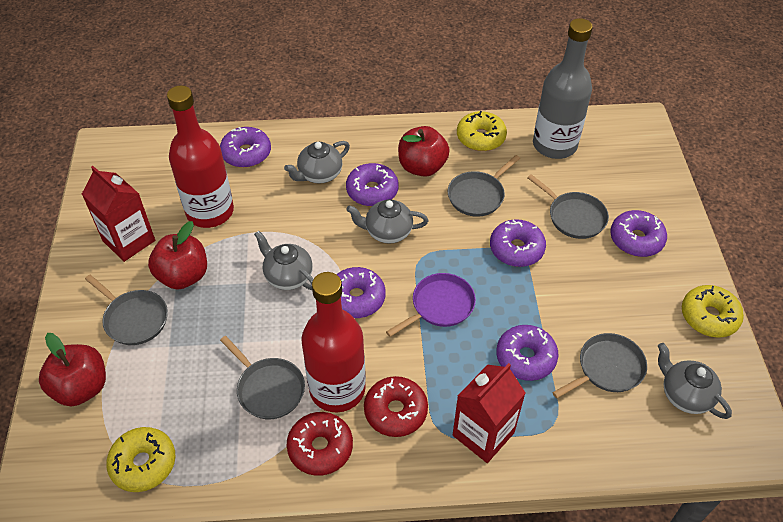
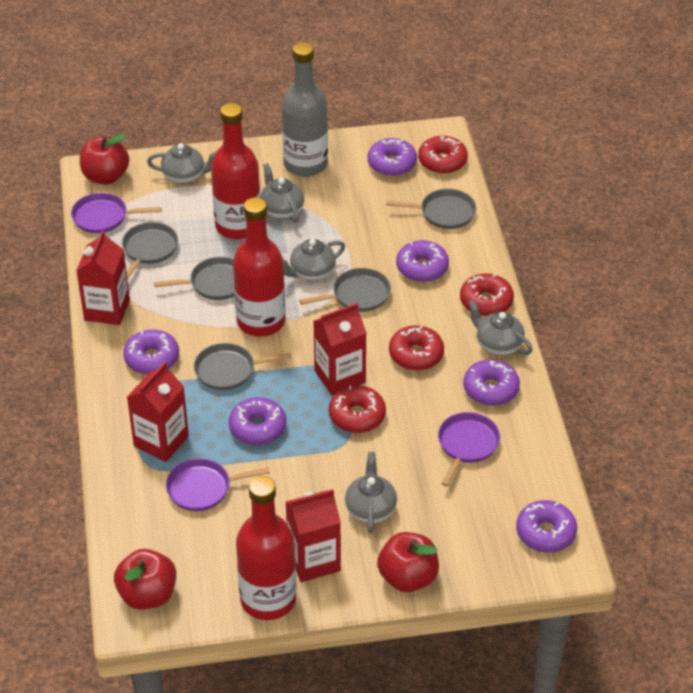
grey teapot: [254,231,313,290] [284,141,350,184] [346,199,428,244] [658,343,732,419] = 4 -> [147,143,216,184] [260,163,304,223] [283,239,345,281] [345,452,397,534] [468,300,532,356] = 5
purple pan: [386,273,476,337] = 1 -> [71,193,162,233] [166,459,270,511] [438,412,500,487] = 3
red bottle: [167,85,234,228] [301,272,366,413] = 2 -> [211,103,260,239] [233,197,286,337] [236,476,296,620] = 3
red carton: [82,166,155,262] [453,363,526,463] = 2 -> [76,230,130,325] [127,362,189,462] [286,489,341,582] [313,303,367,395] = 4
red donut: [287,412,353,476] [364,376,428,437] = 2 -> [329,385,386,433] [389,325,444,371] [418,136,468,174] [460,273,514,316] = 4
yellow donut: [106,427,175,492] [457,111,507,151] [682,285,744,338] = 3 -> none = 0

